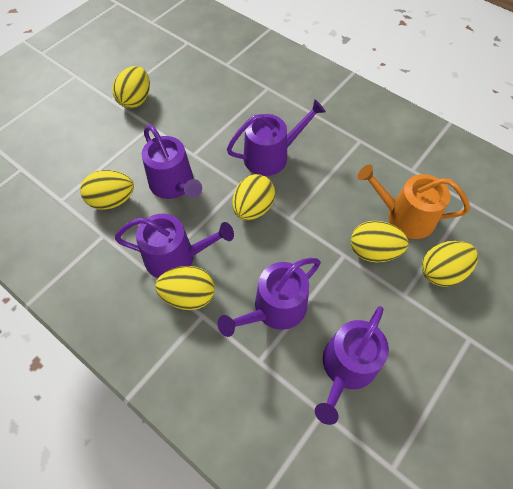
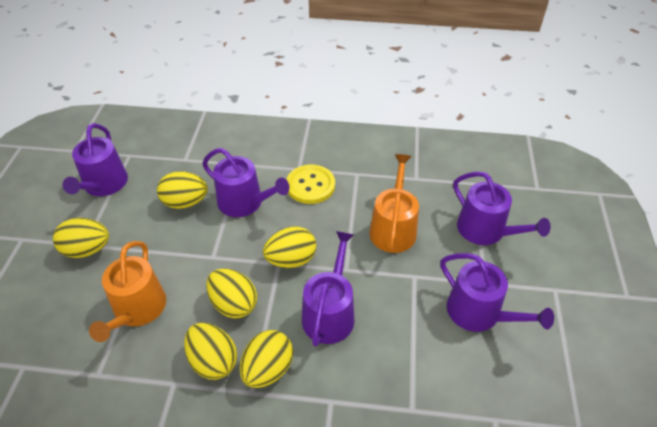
orange watering can: [358,165,470,239] = 1 -> [89,241,166,342] [370,154,419,253] = 2
yellow button: none = 0 -> [286,165,335,204] = 1

